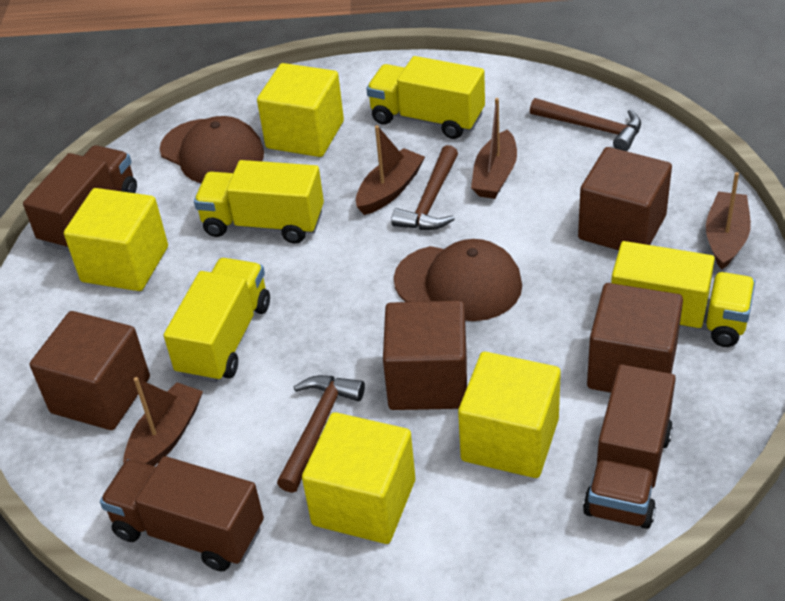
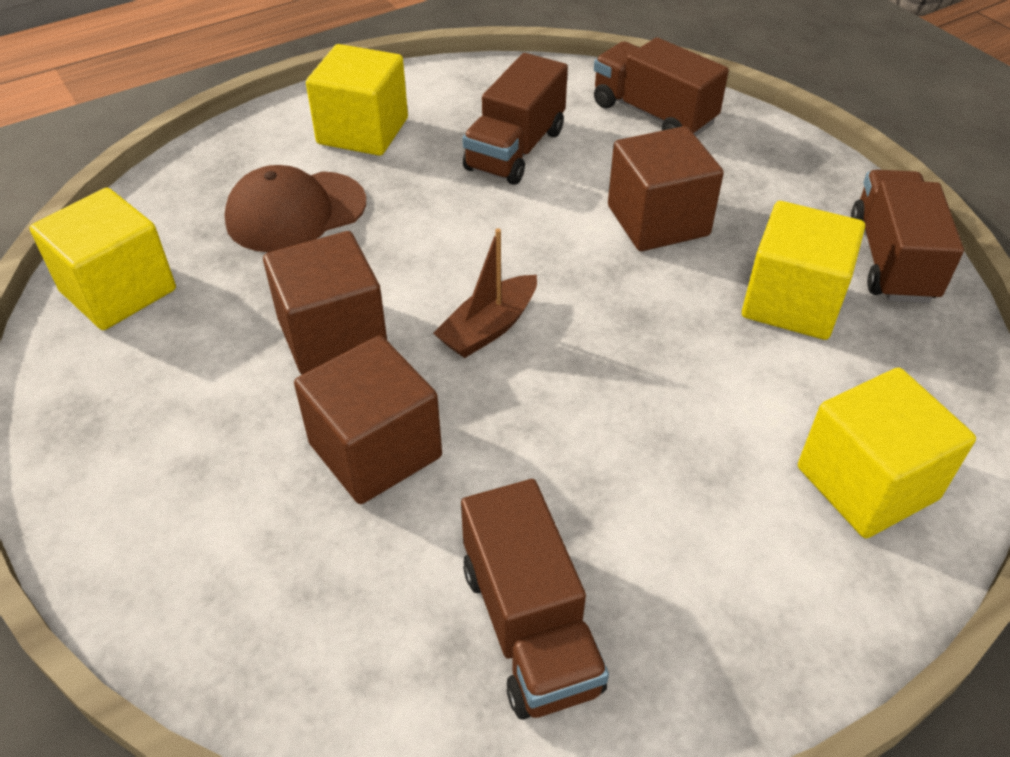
brown boat: [123,377,203,466] [356,125,425,215] [471,98,517,199] [706,172,751,270] = 4 -> [433,228,537,358] = 1
brown cap: [160,116,264,183] [394,239,522,321] = 2 -> [224,165,366,252] = 1
brown cube: [30,311,150,430] [383,301,467,410] [578,147,672,250] [587,283,683,393] = 4 -> [263,231,387,375] [294,335,442,504] [608,126,724,251] = 3
brown hammer: [277,375,365,493] [391,145,458,230] [530,98,641,151] = 3 -> none = 0
brown truck: [23,145,137,252] [100,456,264,571] [583,364,676,529] = 3 -> [461,479,609,720] [462,53,568,185] [594,37,729,136] [851,170,964,303] = 4
yellow truck: [164,258,270,383] [194,160,324,244] [366,56,485,139] [611,241,755,347] = 4 -> none = 0

